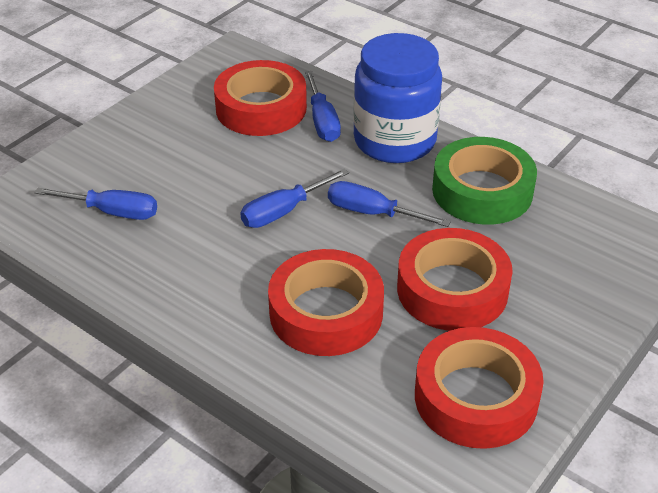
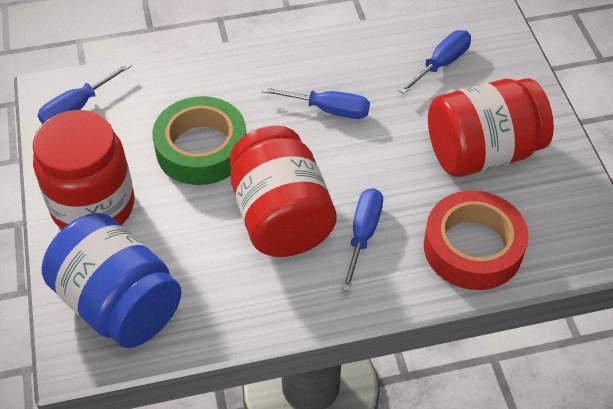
red jar: none = 0 -> [33,110,134,229] [229,126,337,257] [428,78,554,177] = 3
red tape: [214,60,307,136] [268,249,384,356] [397,228,513,331] [415,327,544,449] = 4 -> [424,190,528,290] = 1

